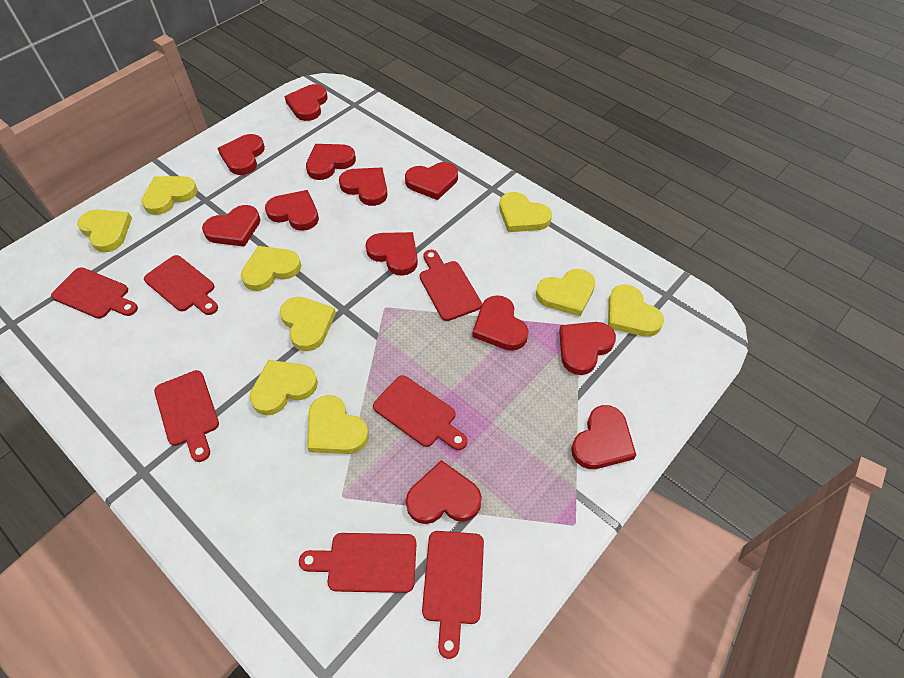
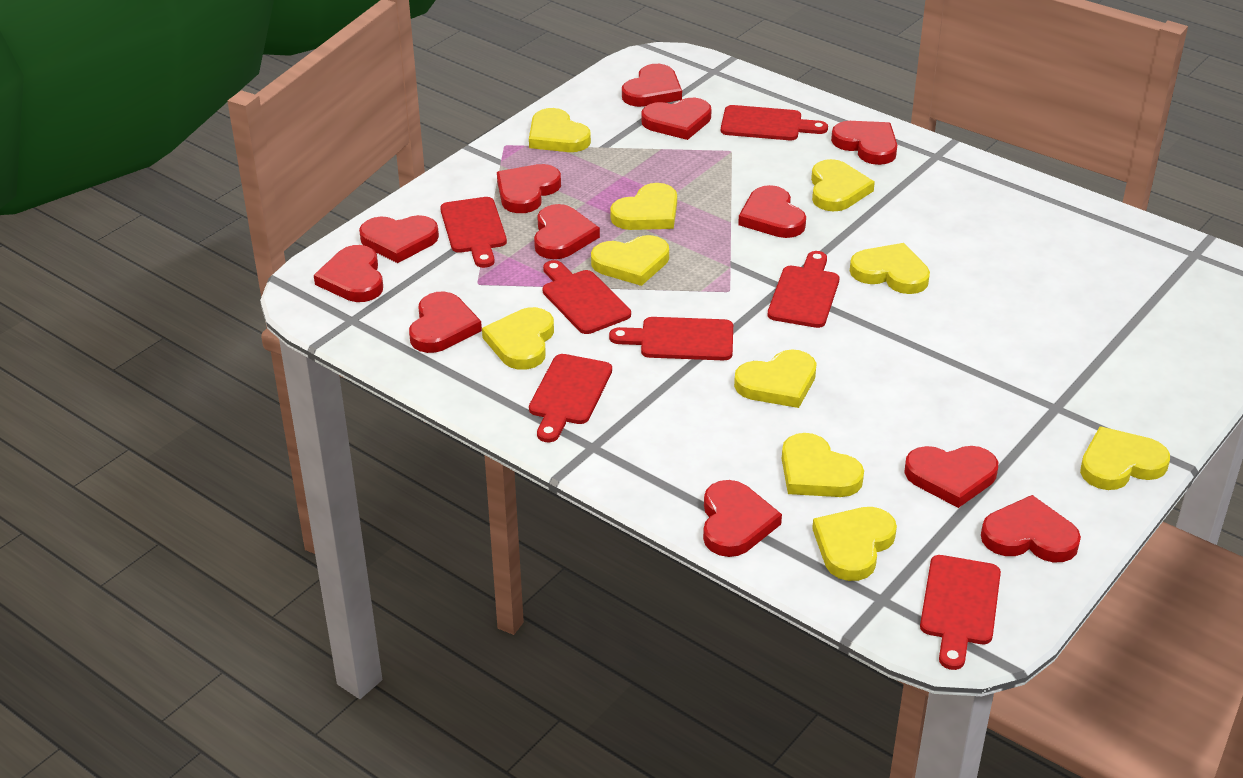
yellow heart: [77,209,132,252] [141,176,198,215] [241,246,301,291] [250,360,318,415] [280,297,336,351] [307,395,369,454] [499,192,552,232] [536,269,595,316] [608,285,664,337] = 9 -> [482,307,554,370] [529,108,591,152] [591,235,669,286] [610,183,677,230] [734,350,817,408] [782,433,864,497] [811,159,875,211] [812,507,897,581] [850,243,930,294] [1080,426,1170,490] = 10

